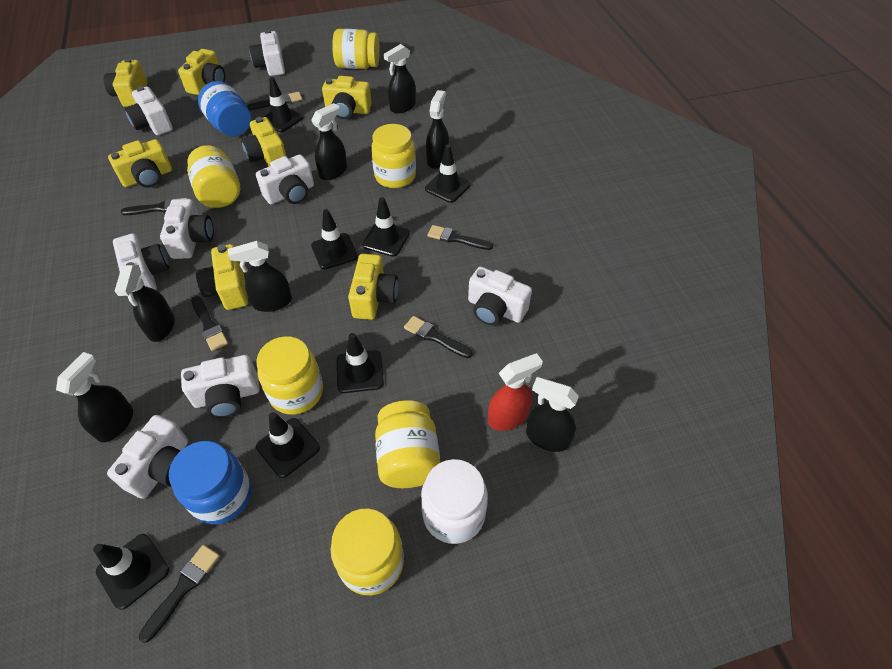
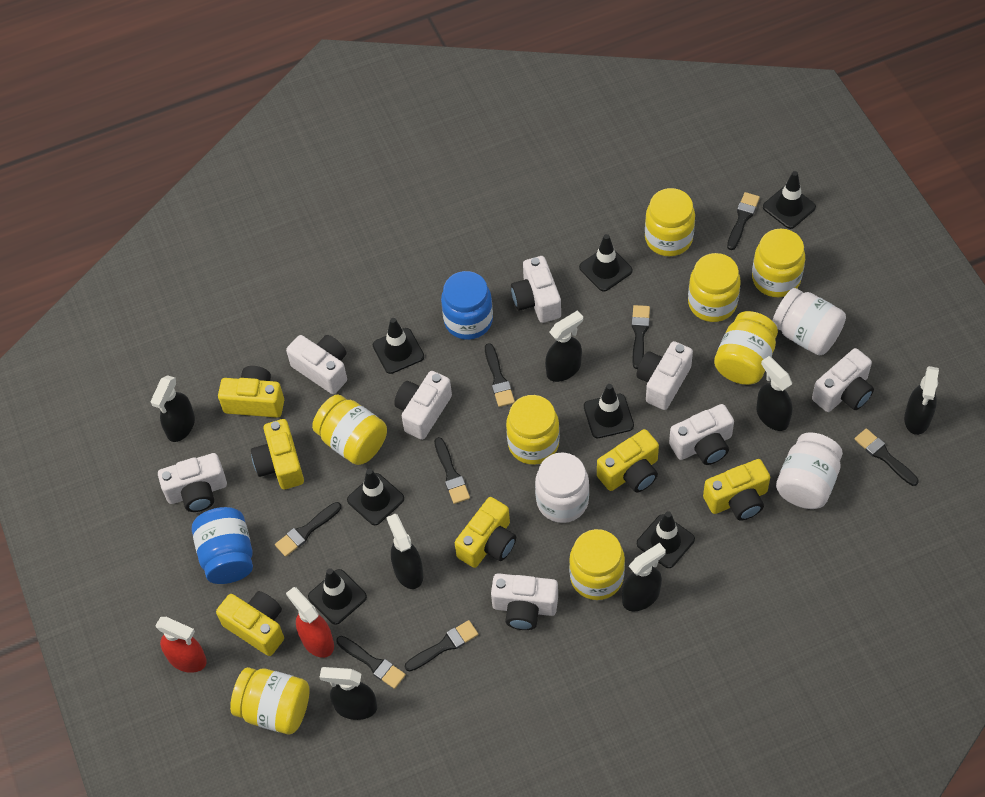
black brush: [121,198,187,215] [139,545,220,643] [191,296,228,351] [247,92,302,110] [404,316,473,358] [427,225,493,250] = 6 -> [275,502,341,557] [336,636,406,689] [405,620,478,672] [434,437,470,504] [485,343,515,407] [631,305,650,369] [727,192,760,250] [854,428,919,486] = 8
red spray bottle: [488,353,543,431] = 1 -> [155,617,207,673] [286,587,334,658] = 2
white jar: [421,459,488,544] = 1 -> [535,452,589,523] [773,288,846,355] [776,432,843,509] = 3
yellow camera: [104,58,148,107] [108,139,172,188] [178,49,225,95] [196,244,248,310] [241,117,287,166] [322,76,372,119] [348,254,398,320] = 7 -> [216,591,284,656] [218,366,284,418] [251,419,304,489] [455,497,516,568] [597,429,659,492] [703,459,770,520] = 6
yellow jar: [187,145,240,208] [256,336,323,415] [331,508,404,595] [332,29,380,69] [371,124,416,188] [375,400,440,488] = 6 -> [230,667,310,734] [312,394,387,465] [506,395,560,465] [569,529,625,600] [645,188,695,256] [688,253,741,322] [714,311,778,385] [752,229,805,297] = 8

